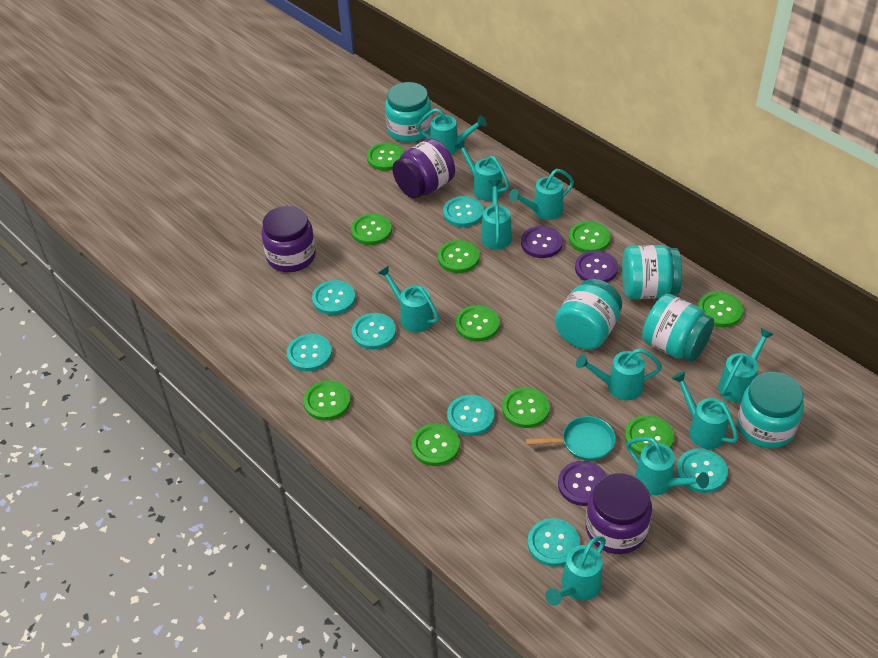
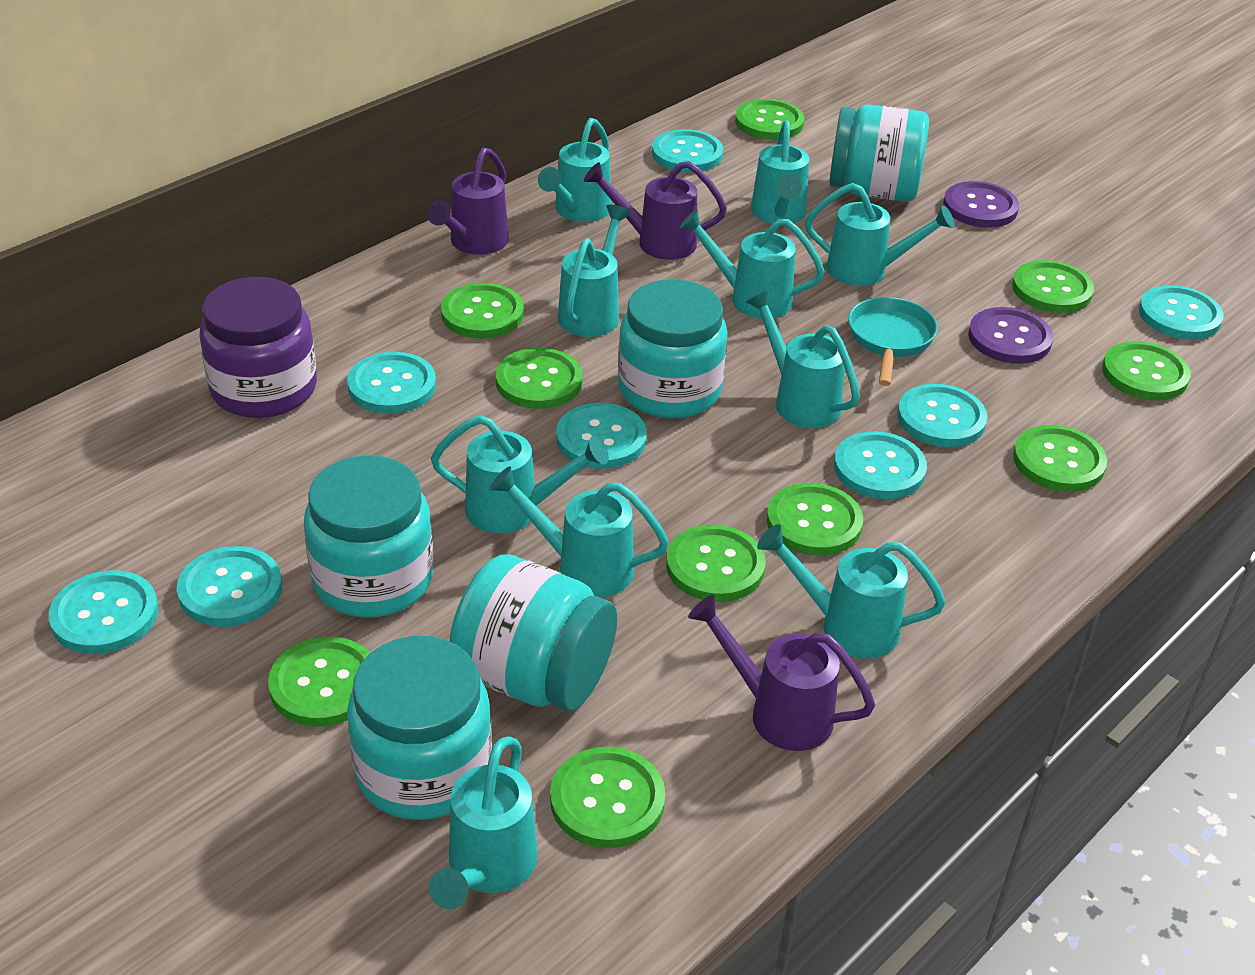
purple button: [521,226,563,258] [558,461,607,506] [575,250,618,283] = 3 -> [943,181,1019,228] [968,307,1053,364] = 2
purple jar: [261,206,316,272] [392,138,455,198] [586,473,652,554] = 3 -> [200,277,317,418] = 1
purple watering can: none = 0 -> [427,147,509,255] [584,161,727,260] [688,595,875,751] = 3
turquoise button: [287,334,332,371] [312,280,356,315] [352,313,396,350] [443,196,484,227] [447,395,495,436] [528,518,580,567] [677,448,728,493] = 7 -> [49,571,158,654] [177,546,282,627] [347,352,436,414] [556,403,647,469] [652,129,723,173] [834,431,927,499] [897,384,988,447] [1139,285,1224,340] = 8

